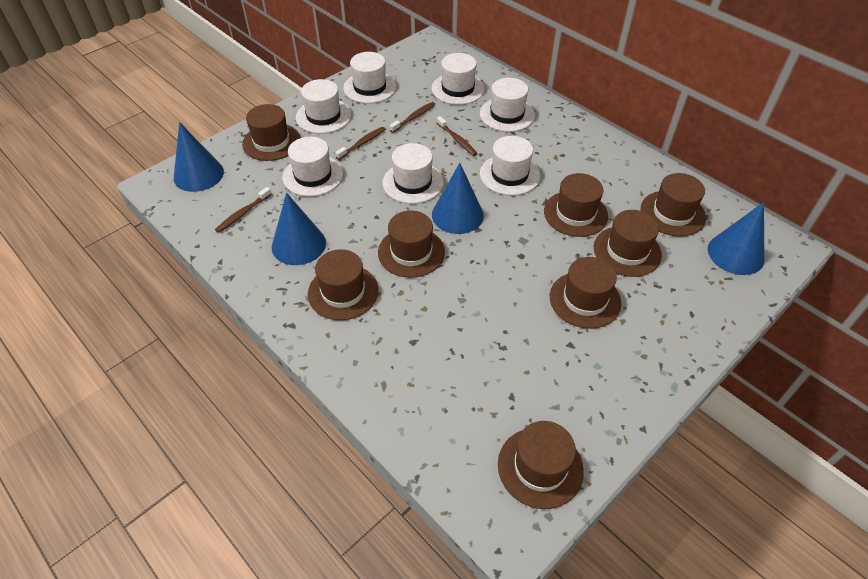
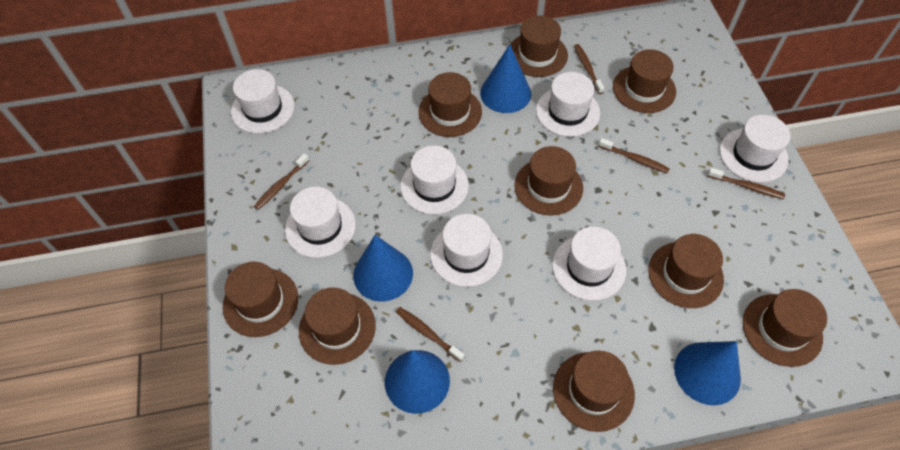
brown hat: [242,104,300,161] [308,249,378,320] [378,211,445,278] [498,421,584,509] [544,173,608,237] [550,257,622,329] [594,210,662,277] [641,173,706,237] = 8 -> [223,262,298,337] [299,287,376,365] [418,72,482,137] [510,16,568,77] [515,146,583,216] [553,351,635,432] [613,49,676,113] [648,234,724,308] [743,289,827,367] = 9
brown toothbrush: [215,187,272,233] [335,127,386,160] [390,102,435,133] [437,116,477,156] = 4 -> [254,153,309,210] [396,307,464,362] [574,44,605,94] [599,138,670,173] [708,168,785,199] = 5

